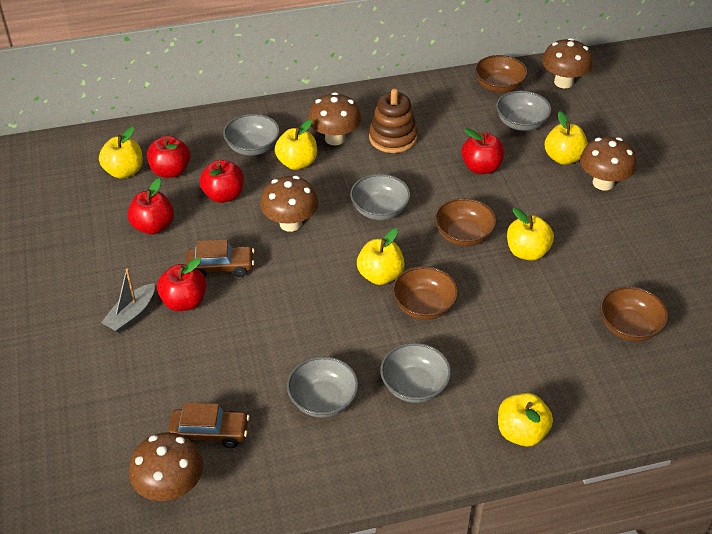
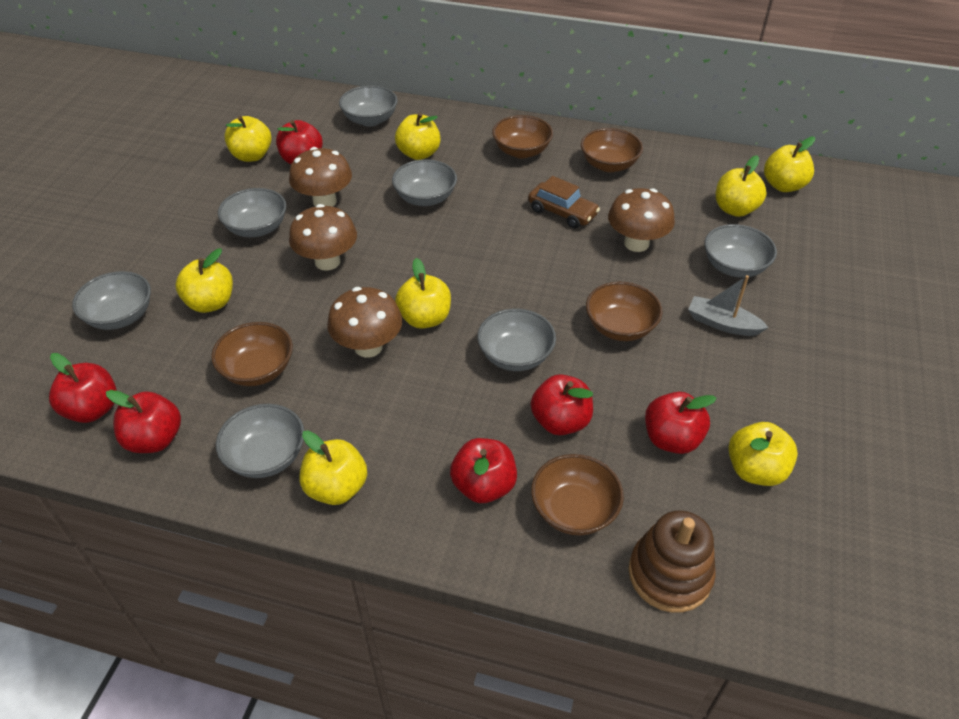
brown bowl: [392,266,459,320] [435,198,497,246] [475,55,528,93] [600,286,669,341] = 4 -> [211,322,293,386] [492,115,553,159] [531,454,624,535] [581,128,643,172] [586,282,663,341] = 5
brown car: [168,403,250,448] [185,239,254,277] = 2 -> [528,176,600,229] = 1
brown mushroom: [129,432,203,501] [260,176,319,232] [308,92,361,145] [542,38,593,88] [580,137,637,190] = 5 -> [289,147,352,207] [289,204,357,271] [327,287,403,358] [608,188,675,252] = 4
grey bowl: [223,114,280,156] [287,356,359,418] [350,174,411,220] [380,343,451,403] [496,91,552,131] = 5 -> [72,271,151,330] [216,404,304,478] [218,188,286,237] [339,85,397,126] [392,159,457,206] [477,309,556,371] [704,224,777,278] = 7
red apple: [127,178,174,235] [147,136,190,178] [157,258,206,311] [199,160,244,203] [461,128,505,174] = 5 -> [49,353,117,423] [106,390,181,453] [276,120,323,164] [450,438,517,503] [531,374,593,435] [645,392,717,454] = 6
yellow apple: [99,127,143,179] [275,119,317,170] [357,228,405,285] [498,393,553,446] [507,208,554,261] [545,111,588,165] = 6 -> [176,248,233,313] [224,116,272,162] [300,430,367,505] [395,113,441,160] [395,258,451,329] [716,155,766,217] [728,422,798,486] [764,137,815,192] = 8

